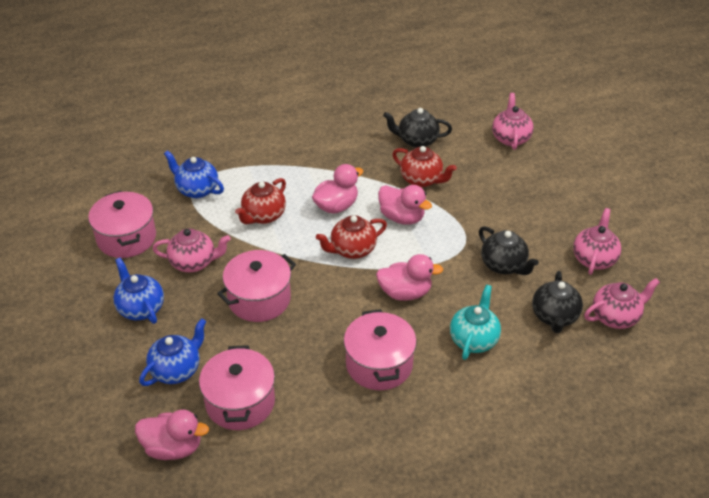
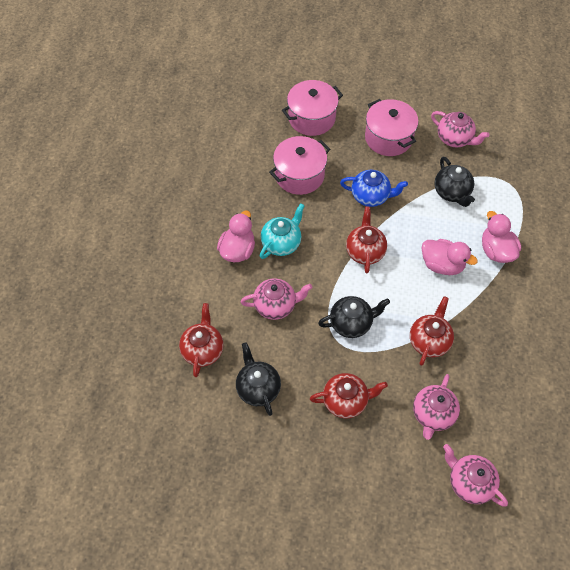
blue teapot: [113,257,164,324] [139,318,207,386] [164,150,224,198] = 3 -> [340,170,408,207] = 1
pink duck: [135,410,209,460] [312,164,364,214] [376,254,444,301] [378,185,432,225] = 4 -> [217,211,255,262] [422,239,478,275] [482,211,521,263] = 3
pink pot: [88,191,156,258] [199,345,275,430] [217,250,296,322] [344,309,417,390] = 4 -> [269,136,330,195] [282,80,343,136] [365,99,418,156] = 3
red teapot: [235,178,286,224] [316,215,387,259] [392,146,457,187] = 3 -> [179,303,224,377] [310,373,388,418] [346,207,387,274] [410,296,454,366] = 4

